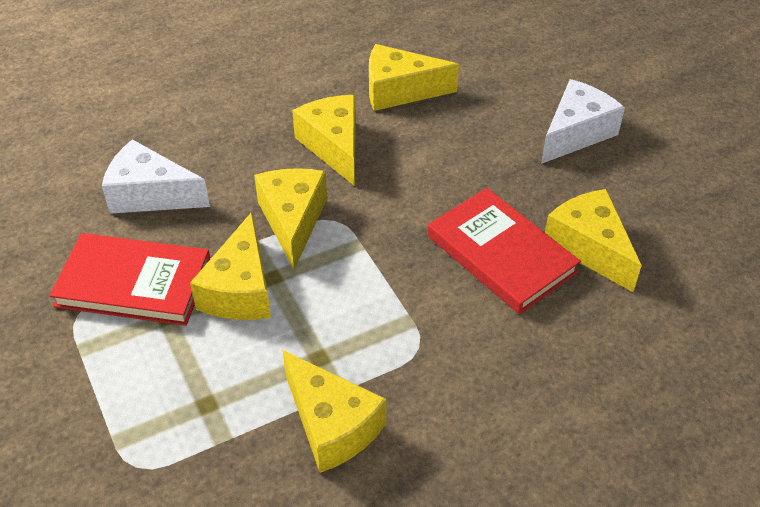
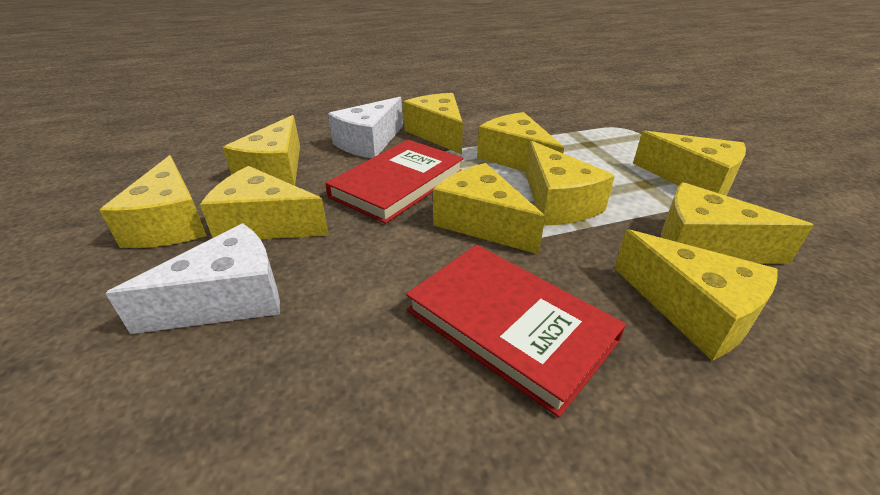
yellow cheese: [190,212,271,320] [254,168,327,270] [283,350,386,473] [292,95,356,186] [369,44,459,111] [545,189,642,292] = 6 -> [99,155,207,248] [200,166,329,239] [223,115,300,186] [403,93,463,154] [433,163,545,254] [477,112,564,172] [526,141,615,226] [614,229,778,361] [633,131,746,195] [661,182,814,264] = 10

